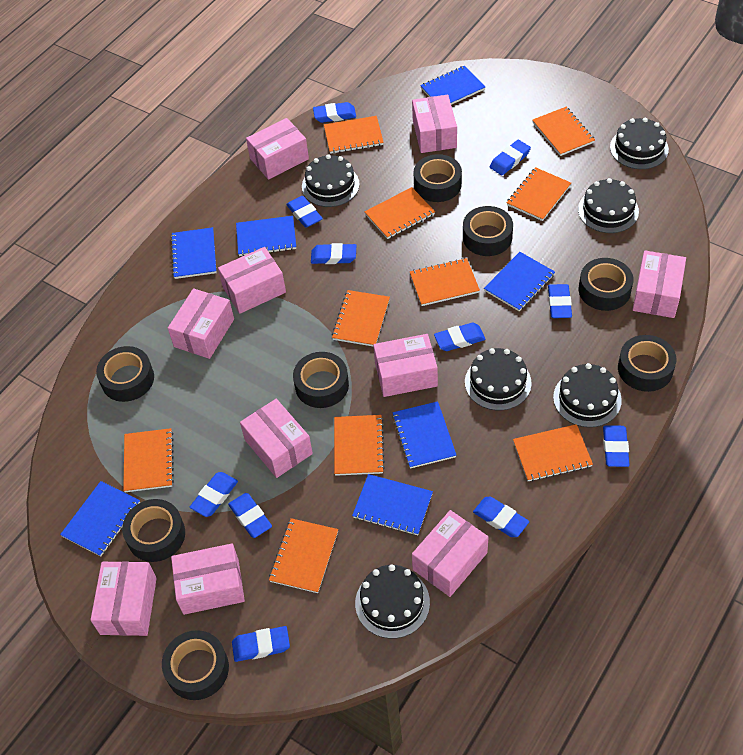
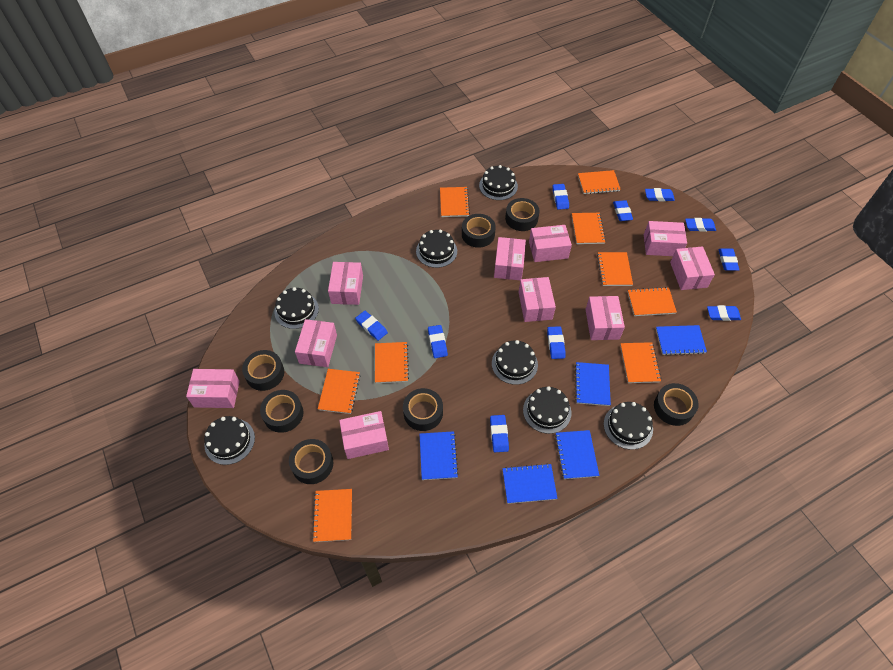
black cake: [302,154,360,207] [355,564,430,639] [465,348,532,410] [553,363,622,427] [578,178,639,233] [610,118,669,169] = 6 -> [204,416,255,465] [274,287,319,329] [416,230,457,268] [479,165,518,200] [492,340,538,385] [523,386,571,434] [604,402,653,450] = 7
black tape: [96,346,154,402] [122,499,185,562] [162,630,229,700] [293,352,349,408] [413,154,462,202] [463,206,513,256] [579,258,633,311] [618,335,676,392] = 8 -> [242,350,284,391] [260,390,304,433] [289,439,333,484] [403,388,443,431] [462,214,496,248] [505,198,540,231] [654,383,699,426] = 7
blue eraser: [190,472,238,517] [228,493,272,538] [232,626,290,662] [286,196,323,228] [311,243,356,264] [313,102,356,123] [434,323,485,351] [473,497,529,537] [490,140,531,175] [548,284,572,318] [603,425,630,467] = 11 -> [355,311,388,341] [428,325,448,358] [490,415,509,452] [547,326,566,359] [552,184,569,210] [613,200,633,221] [645,188,675,201] [685,218,716,232] [707,305,741,321] [718,248,739,271] = 10
blue notebook: [60,481,140,557] [171,227,216,279] [236,216,296,256] [352,474,433,535] [392,401,457,469] [420,66,485,105] [484,252,555,311] = 7 -> [419,431,459,480] [502,463,558,504] [555,430,599,479] [575,362,611,406] [656,325,707,355] = 5
orange notebook: [123,428,174,492] [269,518,338,593] [324,116,384,154] [332,290,390,346] [334,415,385,476] [365,187,435,239] [410,258,480,306] [507,167,571,221] [513,424,593,481] [533,107,595,156] = 10 -> [312,489,352,542] [318,369,360,414] [375,342,409,383] [440,187,470,217] [572,213,606,244] [578,170,621,194] [597,252,633,286] [620,342,661,383] [628,287,677,316] = 9

